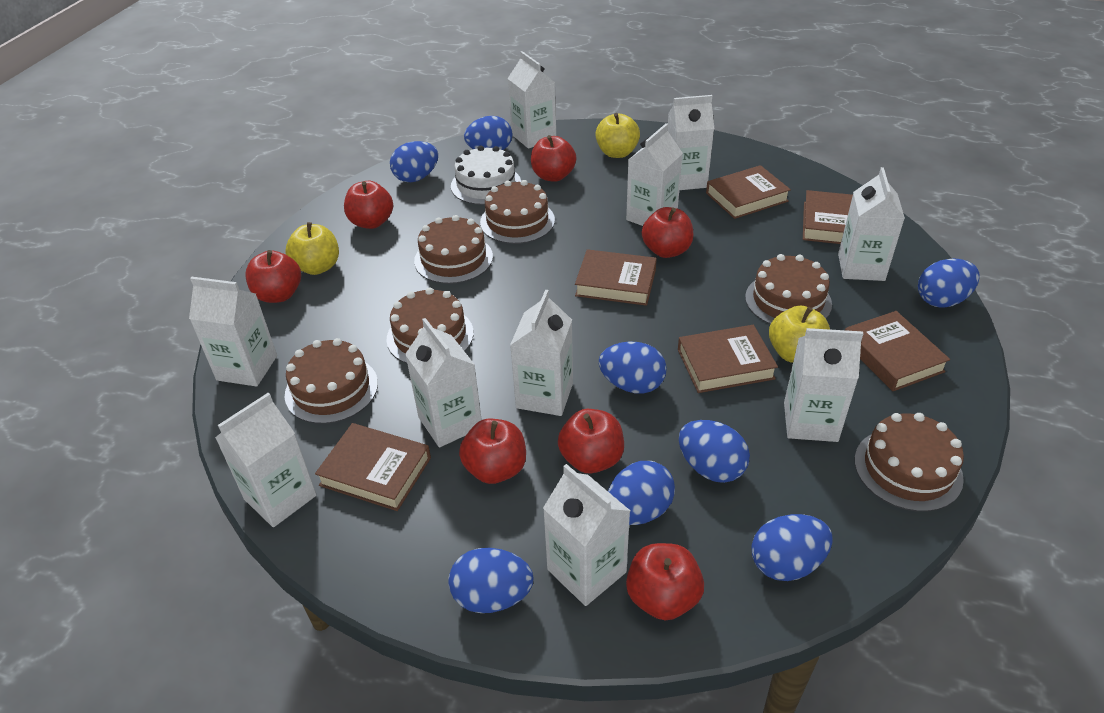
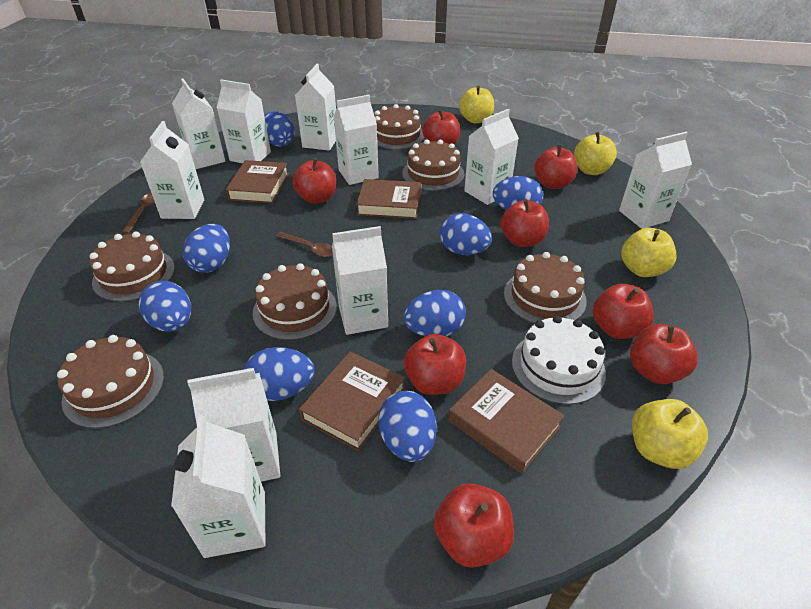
brown book: [315,423,431,511] [575,249,657,306] [678,325,778,393] [706,165,791,219] [803,190,853,244] [845,311,950,391] = 6 -> [226,160,289,204] [299,351,405,451] [356,179,421,219] [448,369,565,474] = 4
brown spoon: none = 0 -> [122,193,155,234] [276,232,333,257] = 2
red apple: [245,250,301,303] [344,181,393,229] [459,419,526,484] [531,135,576,182] [558,409,624,473] [626,543,704,620] [642,207,694,258] = 7 -> [293,158,336,204] [404,334,466,395] [422,109,460,145] [434,483,514,568] [500,199,549,247] [534,145,577,189] [593,284,654,339] [630,324,698,384] = 8
yellow apple: [285,222,339,275] [595,113,640,158] [769,306,830,363] = 3 -> [459,85,494,123] [574,132,617,175] [621,228,677,277] [632,399,708,469] = 4

